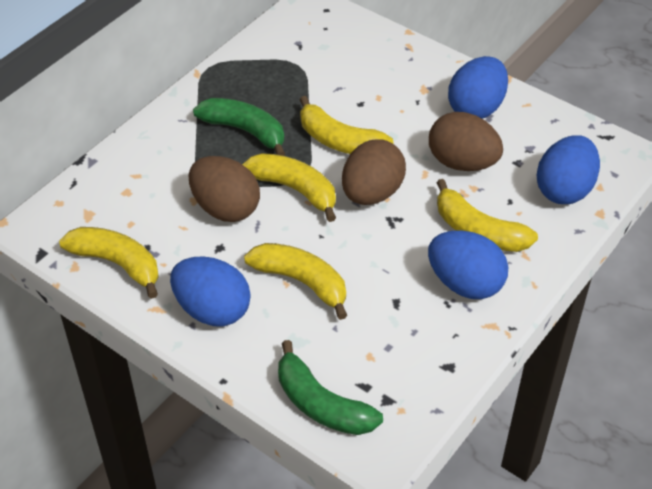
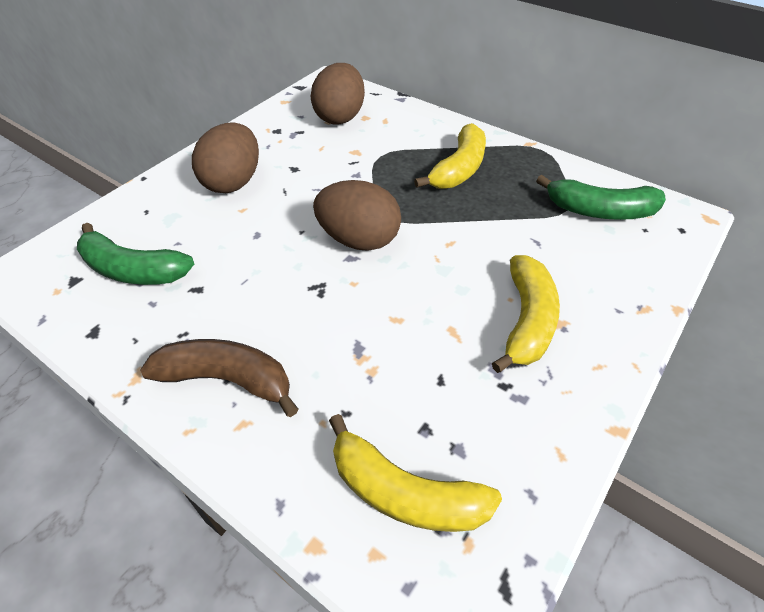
blue egg: [170,256,251,326] [428,230,508,299] [448,56,508,119] [536,135,600,204] = 4 -> none = 0
brown banana: none = 0 -> [140,339,298,417] = 1
yellow banana: [59,227,159,299] [242,153,336,222] [244,243,347,320] [300,96,394,154] [436,179,538,252] = 5 -> [329,414,502,532] [414,123,486,189] [492,255,560,373] = 3

